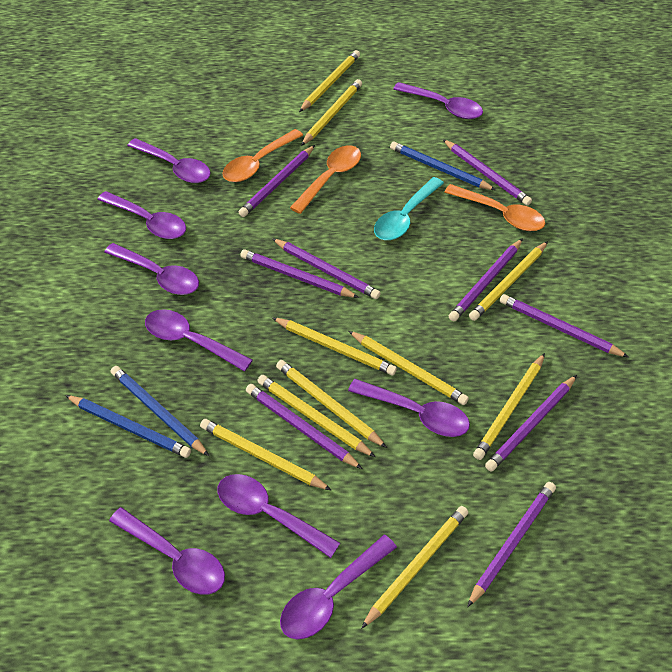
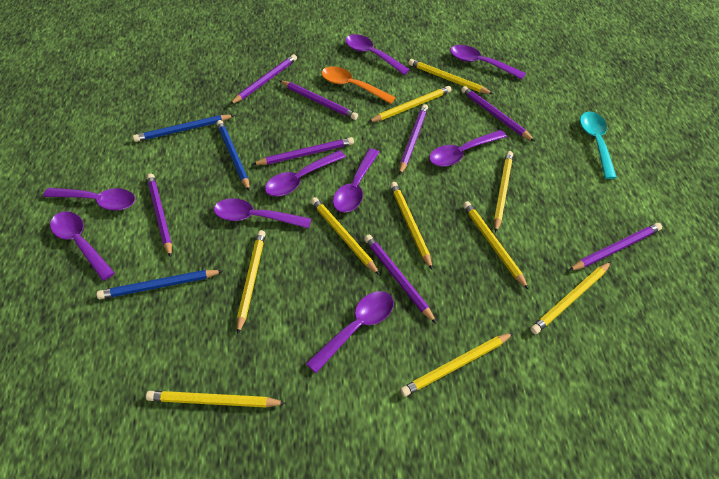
orange spoon: [222,129,303,182] [290,145,361,214] [444,184,545,231] = 3 -> [321,66,396,104] = 1
purple pencil: [239,145,315,217] [240,249,359,298] [246,384,362,469] [272,238,381,299] [443,139,532,206] [449,238,523,322] [467,482,556,607] [485,375,577,472] [500,294,629,357] = 9 -> [147,174,172,257] [230,54,297,104] [252,137,354,165] [279,80,358,120] [364,235,437,324] [399,104,428,175] [461,86,535,141] [568,223,662,271] = 8

